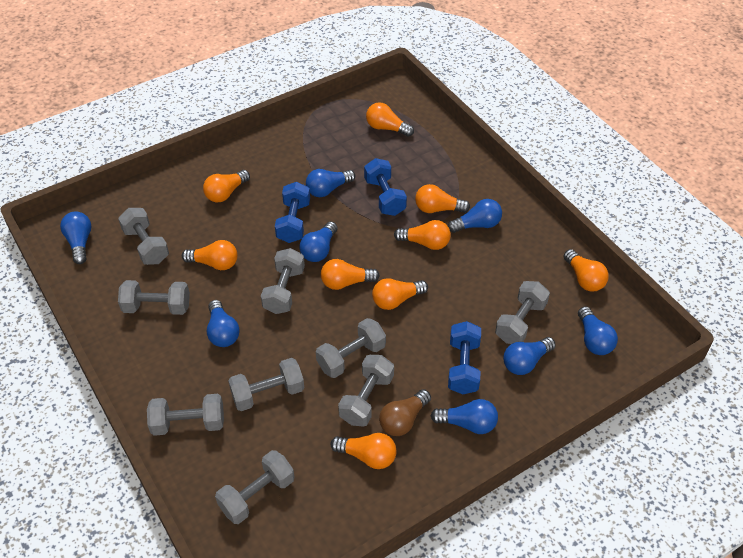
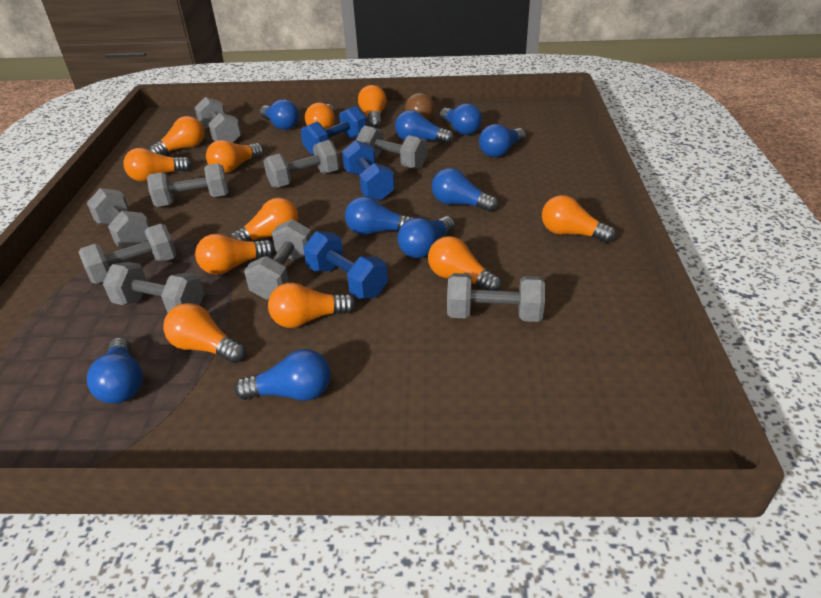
blue light bulb: [60,212,92,264] [207,300,240,347] [299,221,337,262] [306,169,355,197] [431,399,498,434] [448,199,502,233] [503,337,556,375] [578,306,618,355] = 8 -> [87,337,143,404] [234,349,331,401] [260,99,299,130] [345,196,415,235] [395,110,454,144] [397,216,455,258] [432,168,498,212] [440,103,482,135] [479,124,526,157] = 9
orange light bulb: [182,240,237,270] [203,170,250,202] [321,259,380,290] [331,433,397,469] [366,102,414,137] [372,278,428,310] [394,220,451,250] [415,184,470,213] [564,249,609,291] = 9 -> [123,148,192,182] [149,116,204,155] [163,303,245,363] [195,234,275,275] [206,140,264,173] [229,198,299,241] [268,282,356,328] [305,103,335,129] [358,85,387,128] [428,236,502,291] [542,195,616,243] = 11

